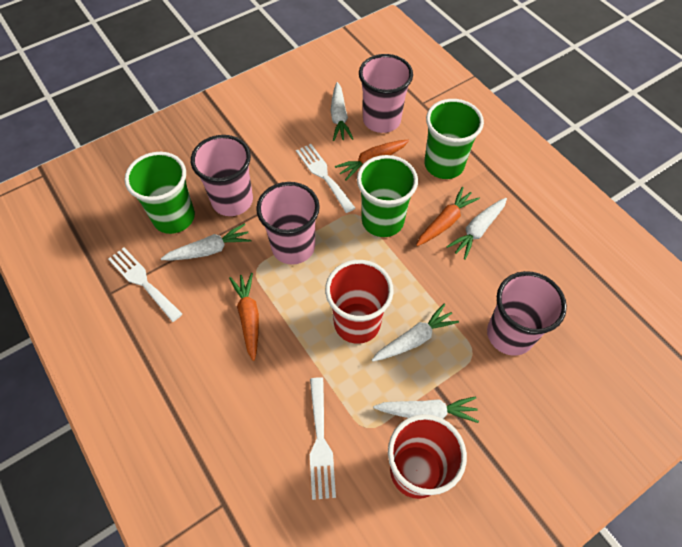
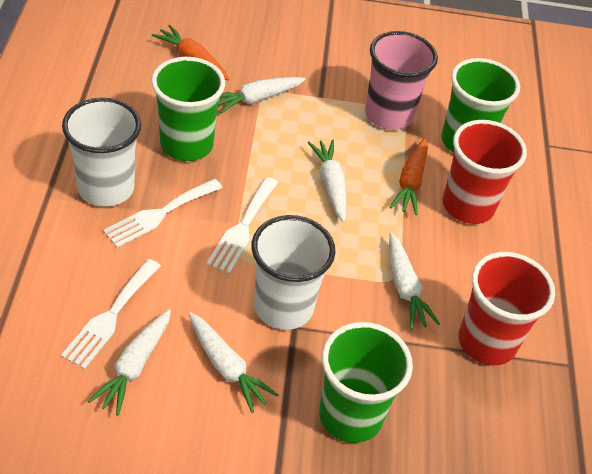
orange carrot: [229,273,259,361] [335,140,409,181] [416,186,480,246] = 3 -> [152,25,230,81] [390,138,428,215] = 2
pink cup: [191,135,253,216] [256,182,320,265] [359,54,413,133] [487,271,567,356] = 4 -> [365,31,438,130] = 1
white cup: none = 0 -> [62,98,141,207] [252,215,335,330] = 2

